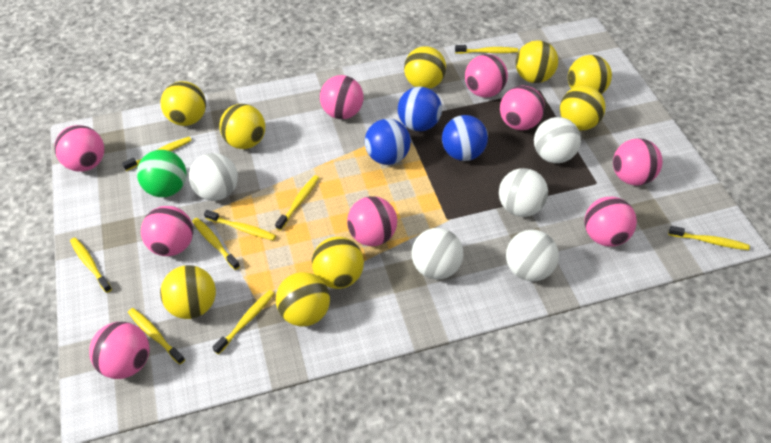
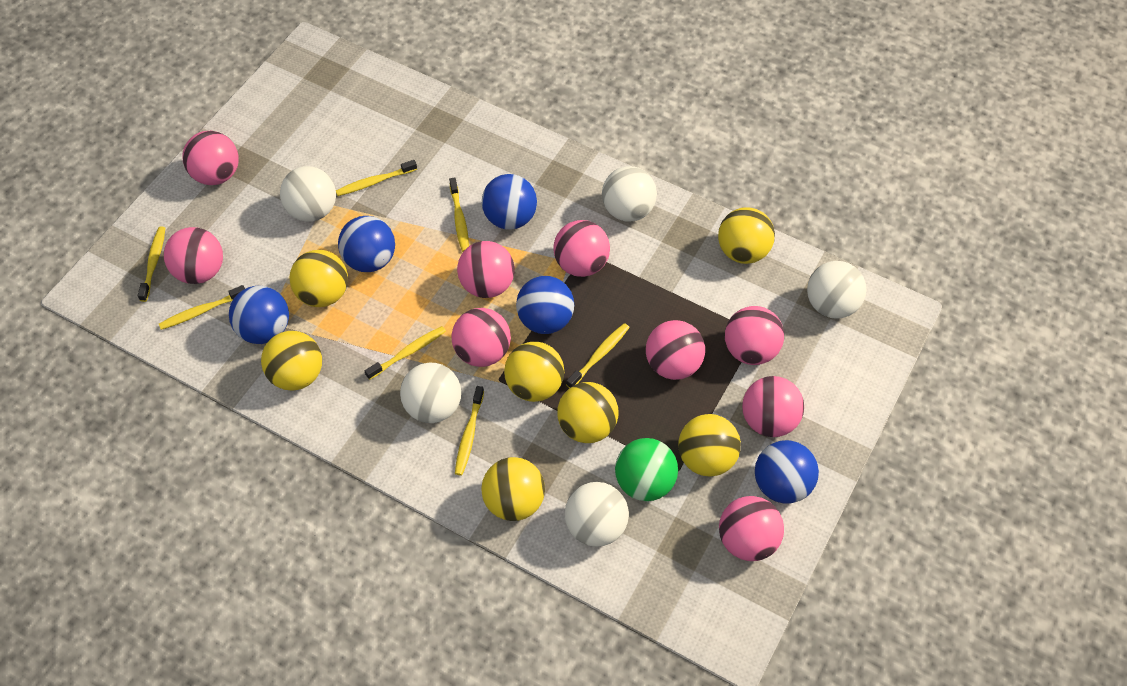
blue ball: [365,119,411,165] [398,87,442,131] [442,115,488,161] = 3 -> [229,286,289,344] [338,216,395,272] [482,174,537,230] [516,276,574,334] [755,440,819,504] = 5
yellow ball: [160,265,216,319] [161,81,206,126] [219,104,265,149] [276,272,330,326] [312,237,364,289] [404,46,446,89] [515,40,558,83] [560,86,606,130] [568,55,612,94] = 9 -> [261,331,322,391] [290,250,348,307] [481,457,545,521] [504,342,564,402] [557,382,618,443] [678,414,741,476] [718,207,775,264] = 7
yellow toothbrush: [70,238,112,293] [122,137,192,171] [128,308,185,364] [192,218,240,270] [204,210,276,241] [212,290,275,355] [275,175,319,231] [455,45,518,54] [668,226,750,250] = 9 -> [138,226,165,302] [159,285,245,330] [336,160,417,196] [365,326,446,380] [449,178,469,252] [455,386,484,475] [566,323,630,388] = 7

